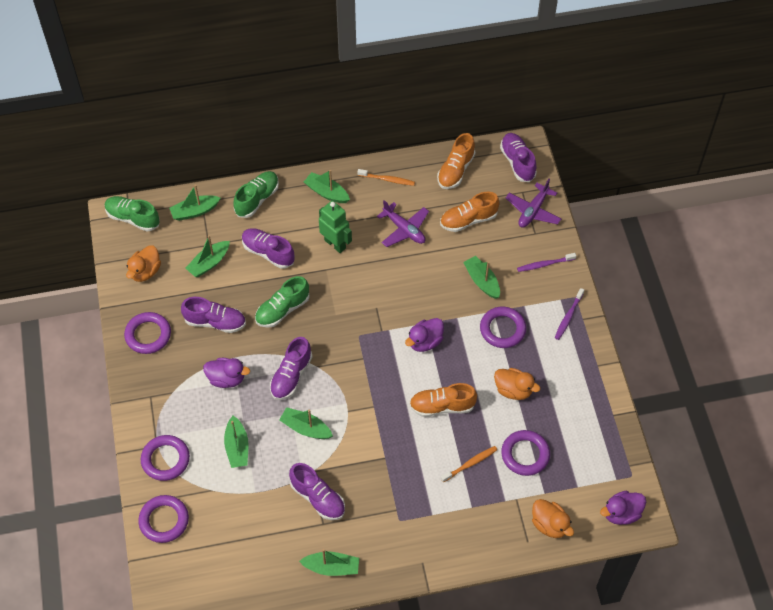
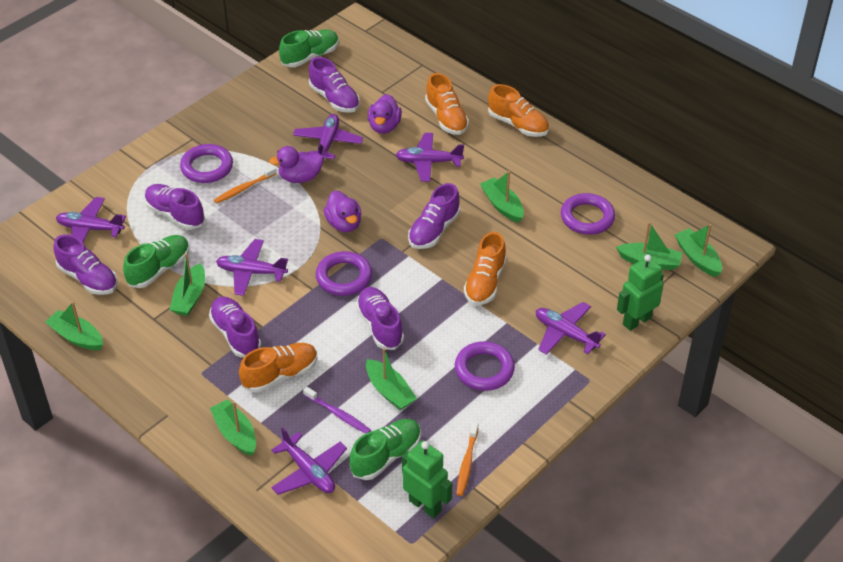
green robot: [319,201,352,253] = 1 -> [402,440,452,518] [617,255,664,331] = 2
orange duck: [126,245,161,282] [494,368,540,400] [532,499,574,538] = 3 -> none = 0
orange shoe: [409,383,477,417] [437,133,475,189] [440,192,500,232] = 3 -> [239,343,318,392] [425,73,469,135] [464,232,507,305] [488,84,549,137] = 4
purple plane: [377,200,429,247] [506,179,561,228] = 2 -> [56,197,126,242] [216,239,288,296] [271,427,347,495] [293,114,363,160] [396,133,464,182] [536,302,606,355] = 6
purple ring: [124,312,171,354] [138,495,189,543] [141,435,190,481] [480,307,526,348] [501,430,550,476] = 5 -> [180,144,233,183] [316,251,372,296] [455,341,515,391] [561,193,615,235] = 4
purple shoe: [181,297,246,333] [242,228,295,269] [270,337,312,400] [289,463,345,520] [500,133,537,182] = 5 -> [53,234,118,295] [144,184,205,230] [209,297,261,357] [309,57,360,113] [356,287,404,350] [408,183,460,249] = 6
purple toothbrush: [517,253,576,272] [555,288,584,340] = 2 -> [303,387,371,433] = 1

